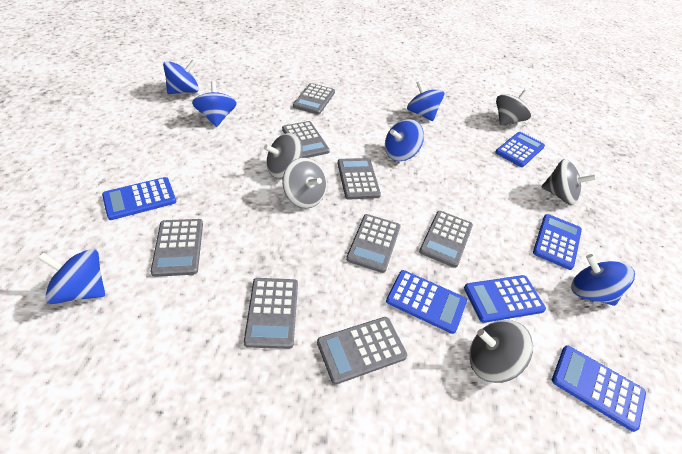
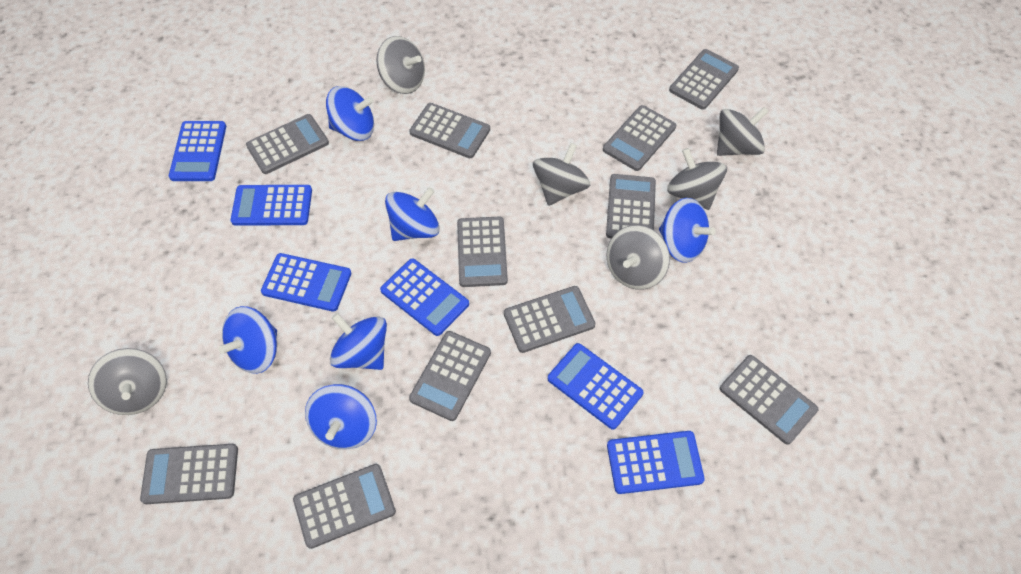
grey calculator: [151,219,203,277] [244,278,298,349] [282,121,330,158] [293,83,335,114] [317,317,407,385] [338,158,381,199] [346,214,401,273] [419,211,473,268] = 8 -> [140,444,238,504] [246,114,329,174] [293,464,396,549] [409,103,490,158] [409,331,491,421] [457,216,508,287] [504,286,595,353] [603,105,676,171] [606,174,656,238] [669,49,739,110] [720,355,818,445] = 11
grey spinning top: [264,133,303,179] [282,158,327,208] [469,320,533,383] [496,90,531,126] [542,159,596,205] = 5 -> [88,348,167,415] [376,36,425,94] [533,143,590,206] [606,225,670,290] [667,148,727,210] [717,107,769,156] = 6

